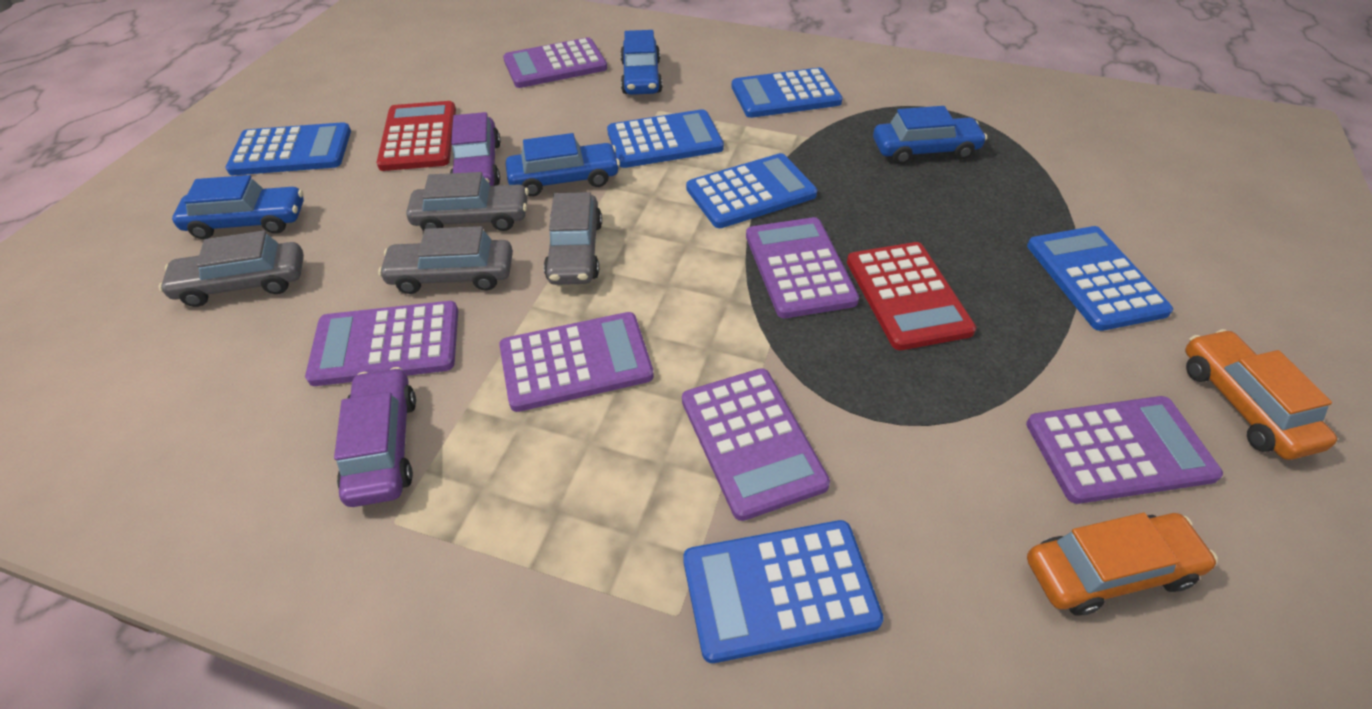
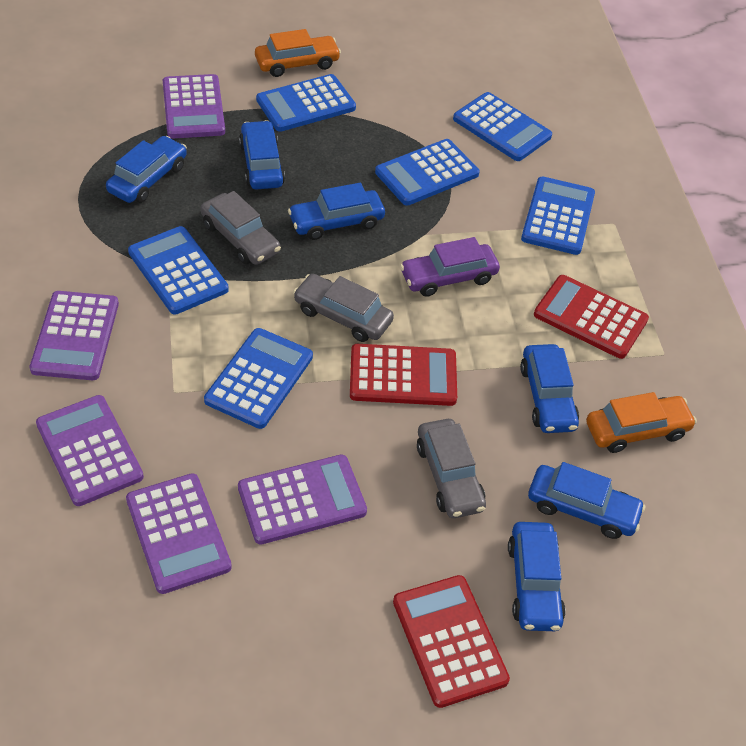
blue car: [172,175,304,239] [506,133,620,197] [620,30,663,95] [873,106,987,164] = 4 -> [106,136,187,203] [239,120,285,189] [288,183,385,240] [508,522,566,631] [520,344,579,433] [528,462,645,539] = 6
grey car: [159,231,304,307] [378,226,513,294] [406,172,529,231] [544,192,602,285] = 4 -> [200,191,281,265] [293,274,394,342] [417,419,486,518] = 3
purple calculator: [305,301,458,386] [499,312,654,412] [503,37,607,88] [682,368,830,521] [746,217,859,318] [1026,396,1223,504] = 6 -> [30,291,119,380] [36,395,144,506] [126,473,232,594] [163,74,225,139] [238,455,367,545] = 5
purple car: [334,367,416,507] [450,112,501,186] = 2 -> [400,237,500,297] = 1
red calculator: [377,101,456,171] [847,242,976,350] = 2 -> [350,344,457,406] [393,575,510,708] [534,275,649,359] = 3

